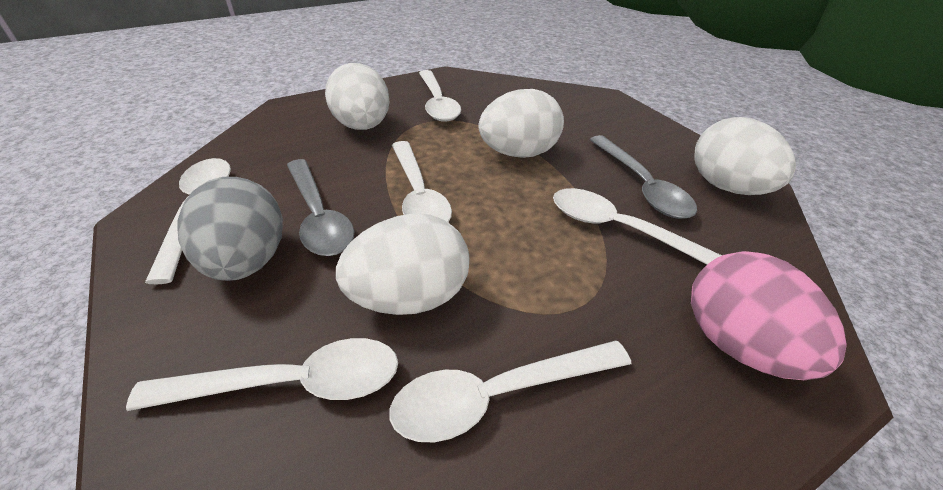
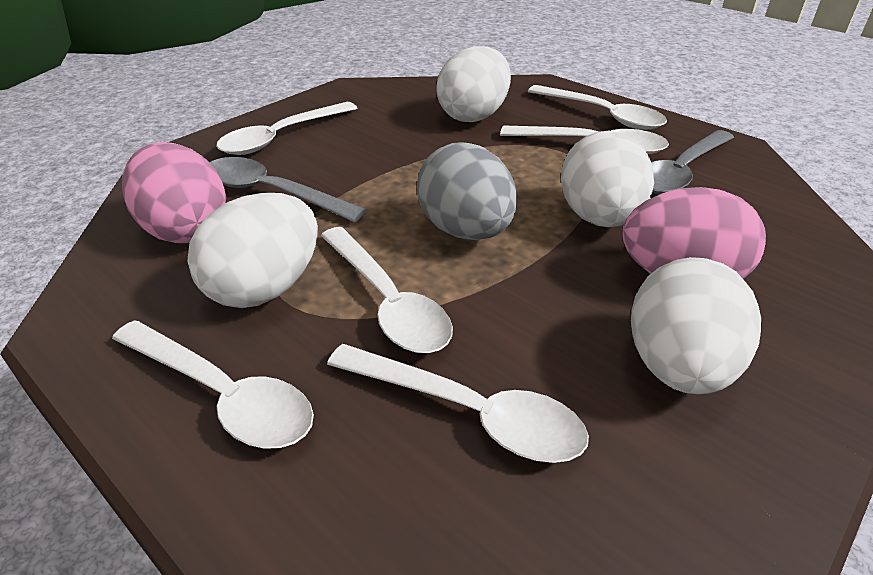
pink egg: [691,251,847,380] = 1 -> [122,142,226,243] [622,187,766,279] = 2

